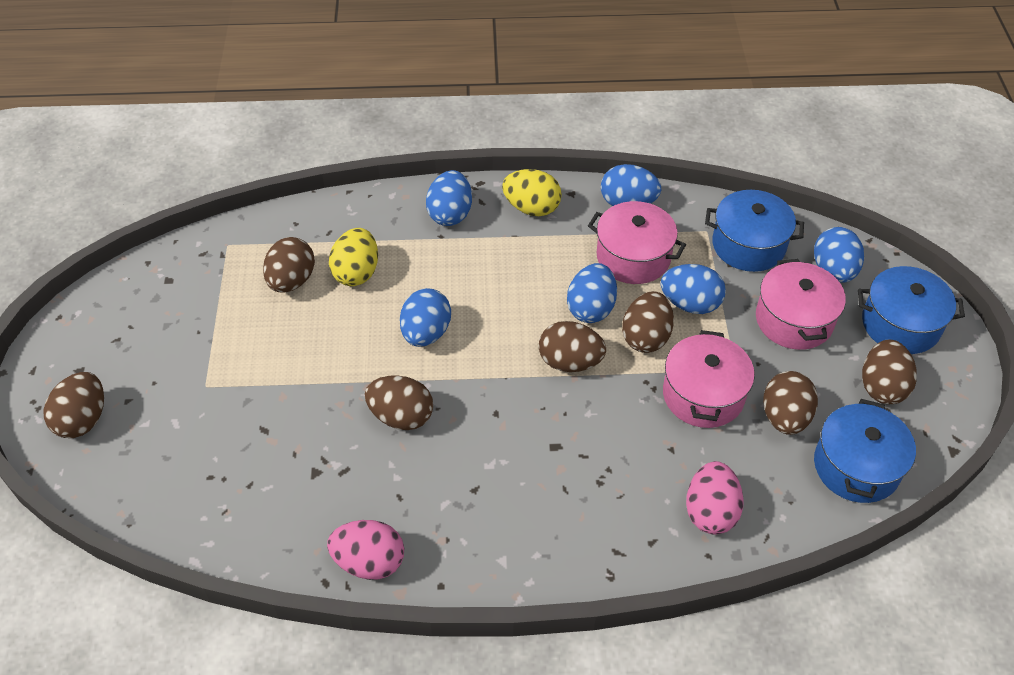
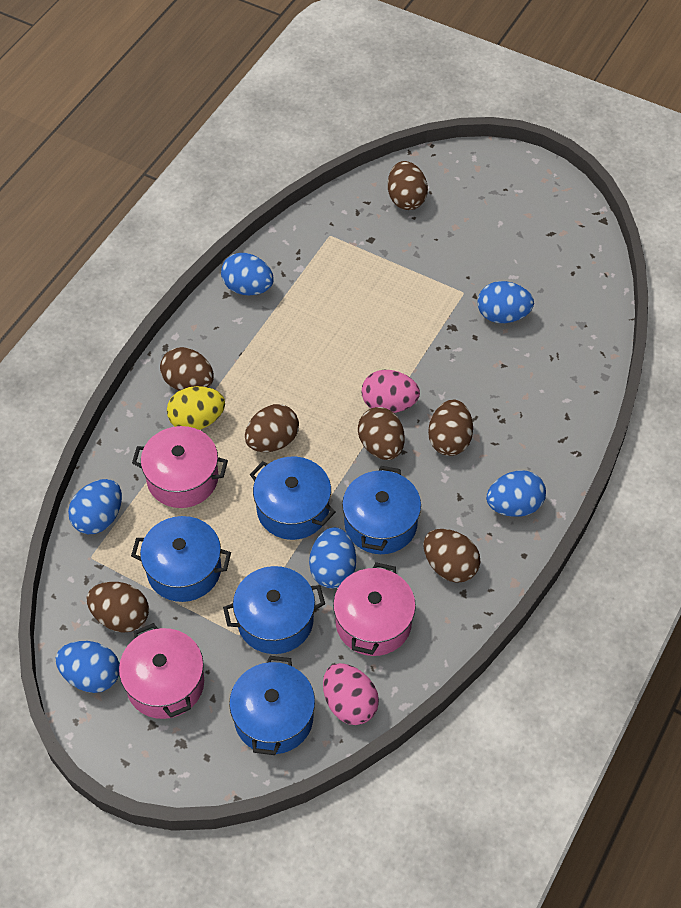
blue pot: [705,190,804,272] [814,399,916,503] [858,266,965,354] = 3 -> [131,516,231,602] [223,566,325,654] [229,656,315,755] [250,457,336,540] [342,466,421,554] = 5
yellow egg: [329,228,378,286] [502,169,562,216] = 2 -> [167,386,225,430] = 1

